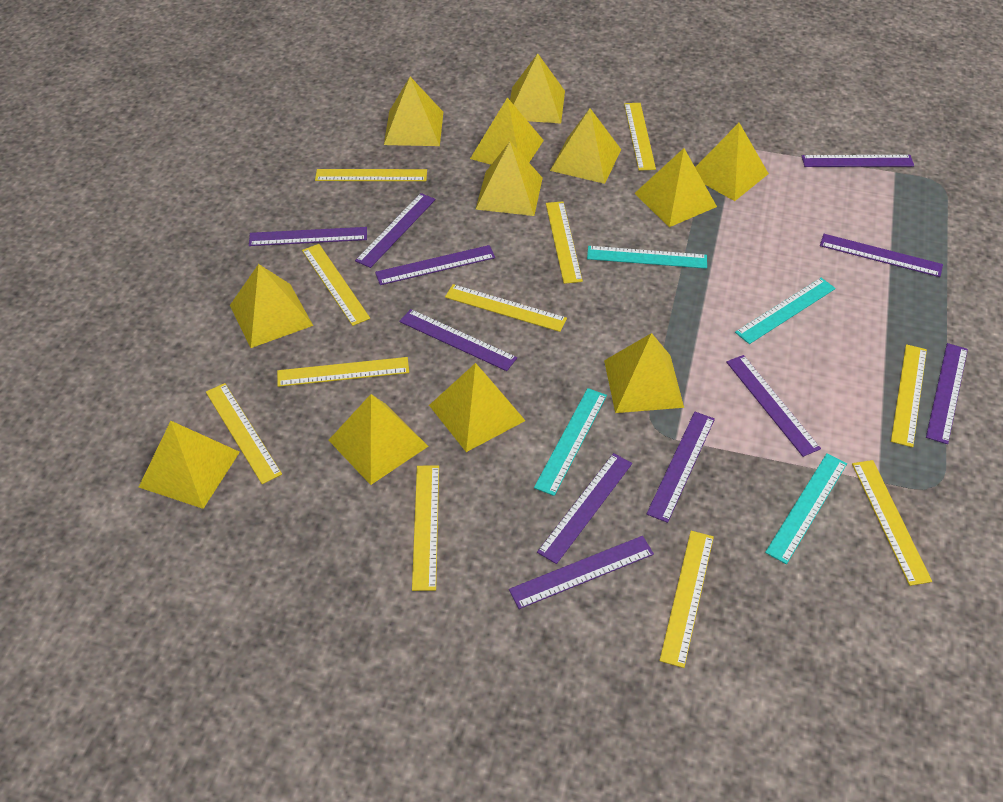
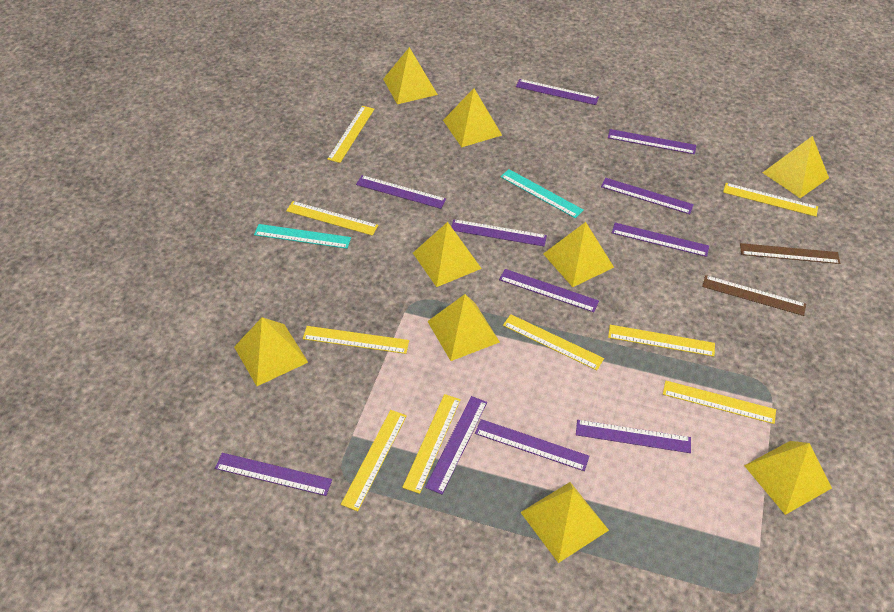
brown ruler: none = 0 -> [702,275,806,316] [740,243,840,264] = 2
turquoise ruler: [534,388,607,496] [587,246,707,269] [735,278,836,344] [765,454,847,564] = 4 -> [254,224,351,249] [500,169,584,218] = 2
yellow pyramid: [139,421,240,509] [230,264,313,348] [329,394,429,485] [384,77,443,146] [429,363,525,452] [470,97,544,165] [475,142,543,216] [510,54,565,124] [550,108,621,184] [604,333,684,413] [635,148,717,227] [695,123,769,201] = 12 -> [234,317,308,386] [383,47,438,104] [413,222,482,287] [427,294,500,361] [443,89,502,147] [520,482,609,563] [543,222,614,287] [744,441,832,515] [762,136,829,198] = 9
yellow ruler: [206,383,282,484] [277,357,409,387] [302,244,370,326] [315,169,427,181] [412,465,439,591] [445,284,567,332] [546,201,583,284] [624,103,656,171] [659,531,714,668] [852,460,932,586] [891,344,927,447] = 11 -> [286,201,378,236] [303,326,409,354] [327,106,374,163] [341,410,407,511] [402,394,461,494] [503,314,604,370] [608,325,715,357] [663,381,776,424] [723,183,818,217] = 9

